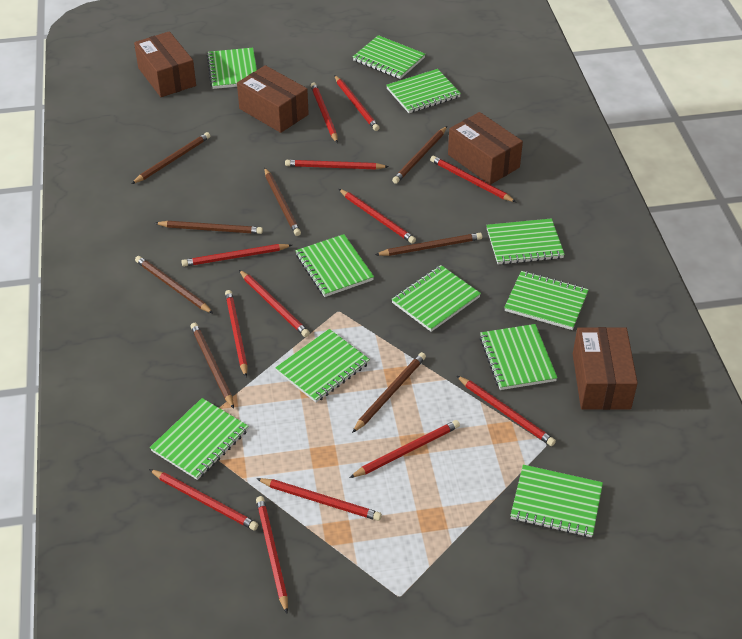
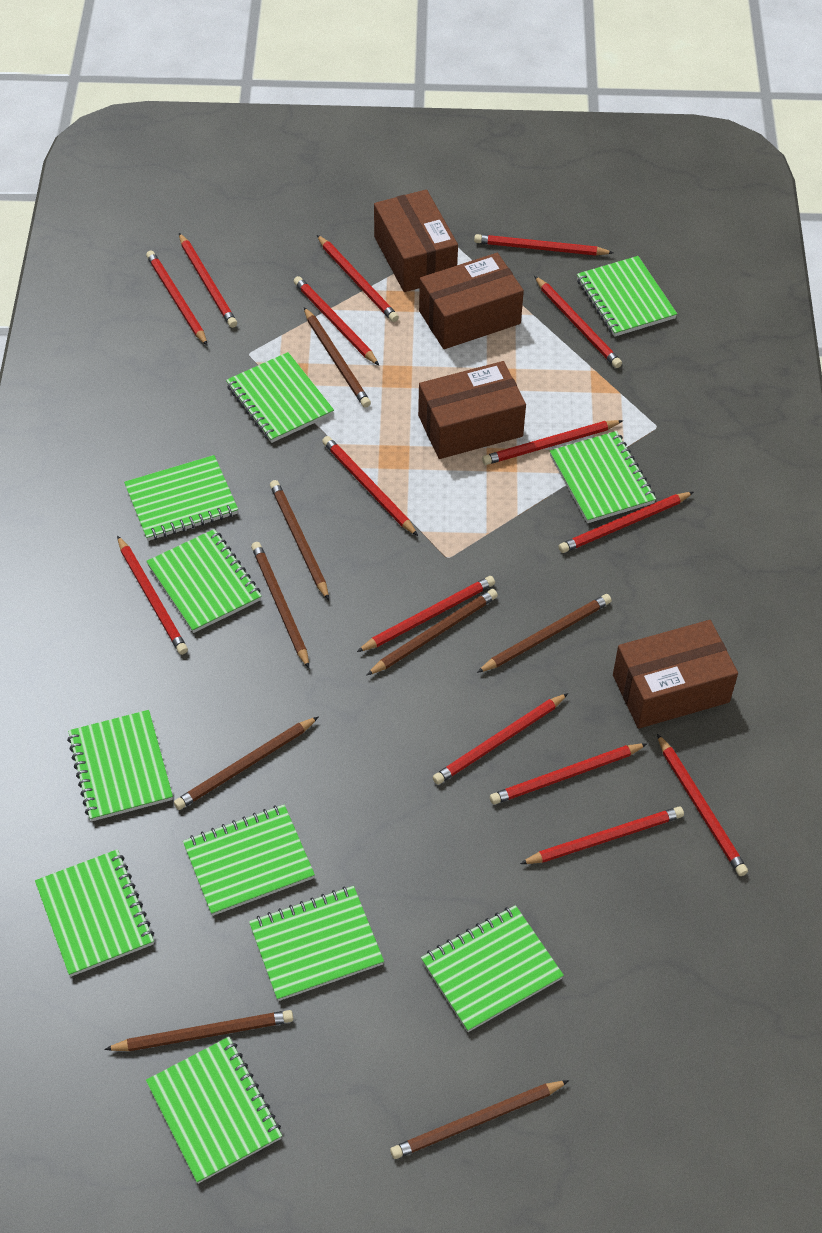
red pencil: [149,469,259,531] [181,244,292,267] [225,290,248,377] [239,270,310,337] [256,478,382,521] [256,496,288,613] [285,160,389,169] [311,83,338,143] [334,75,379,131] [339,189,416,244] [349,420,460,478] [430,156,516,202] [456,375,556,446] = 13 -> [117,535,188,655] [146,251,208,346] [179,233,237,328] [294,276,379,365] [317,235,399,322] [322,436,418,536] [357,576,495,652] [432,693,568,785] [474,234,614,256] [482,420,623,465] [490,743,648,805] [520,806,684,864] [534,276,622,368] [559,492,694,553] [657,734,748,876] = 15

